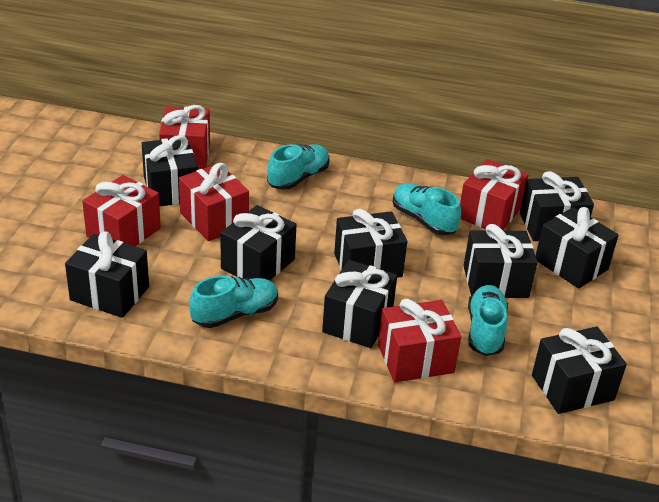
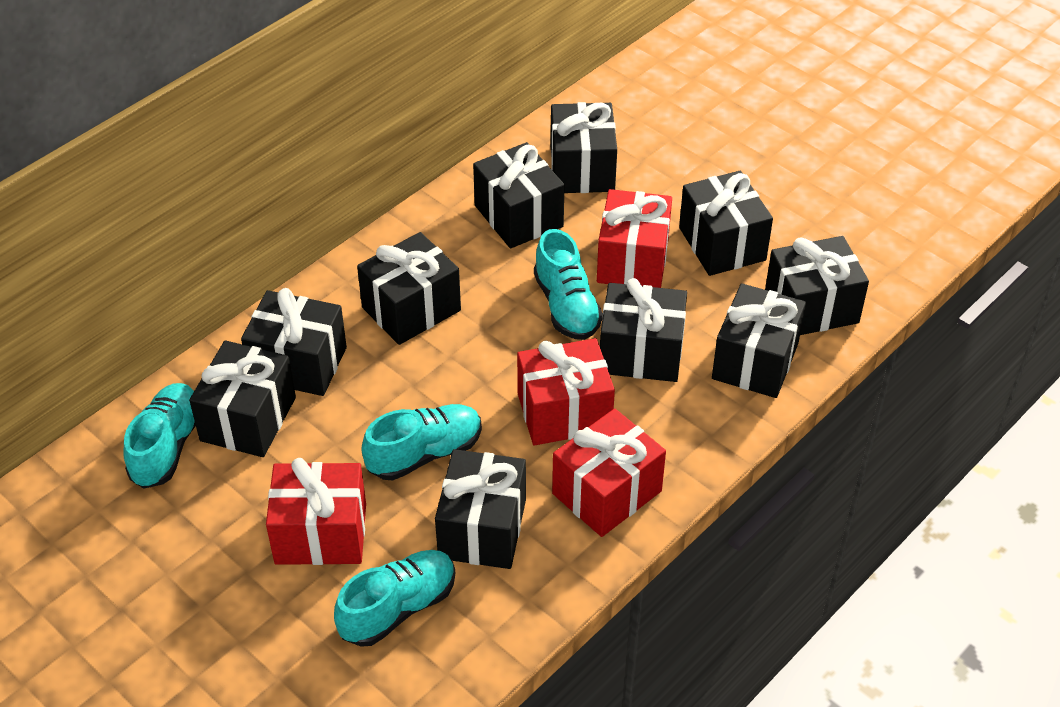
black gift: [65,232,149,318] [142,135,198,206] [220,205,297,281] [322,260,397,348] [334,209,407,278] [463,224,538,298] [520,171,594,241] [532,326,627,414] [536,207,619,288] = 9 -> [189,340,296,457] [241,288,347,396] [357,232,461,345] [435,449,526,569] [473,142,565,249] [551,102,617,193] [600,278,687,382] [679,171,773,276] [712,283,806,398] [765,236,869,335] = 10
red gift: [82,175,161,246] [159,105,210,170] [179,163,249,241] [378,299,461,383] [460,159,528,230] = 5 -> [266,458,366,565] [517,338,615,445] [552,408,666,537] [597,189,672,288] = 4

